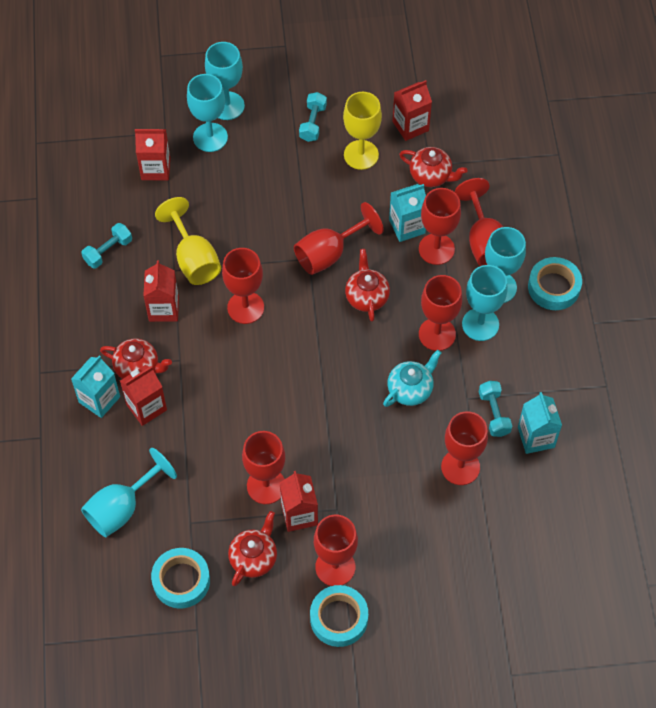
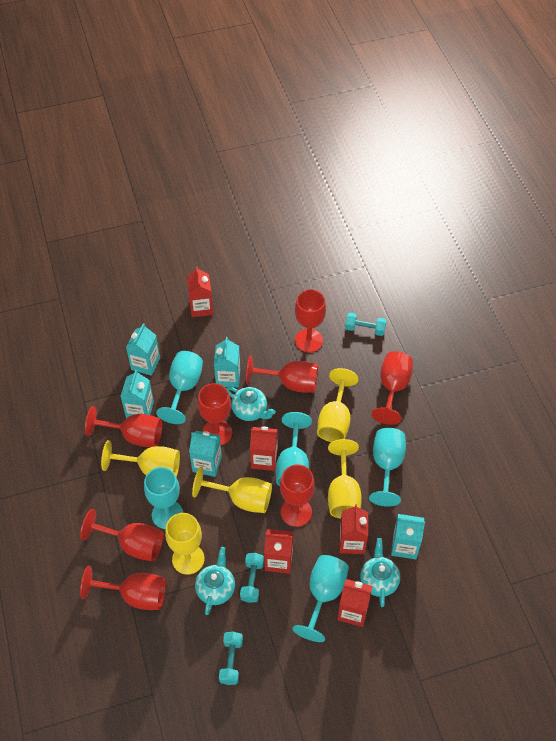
red teapot: [100,338,172,379] [228,511,277,586] [345,249,390,322] [399,147,467,187] = 4 -> none = 0
turquoise carton: [71,355,120,418] [389,184,426,242] [518,392,562,454] = 3 -> [120,370,154,418] [126,323,160,376] [189,431,222,477] [214,337,240,387] [391,514,425,559] = 5
turquoise tape: [151,548,210,609] [310,585,368,647] [528,257,582,310] = 3 -> none = 0
turquoise teapot: [383,350,441,407] = 1 -> [195,547,235,615] [226,387,276,421] [360,538,400,607] = 3
yellow goblet: [155,197,221,285] [343,92,382,170] = 2 -> [101,440,180,477] [165,513,205,575] [192,466,272,513] [317,368,359,442] [328,439,362,518] = 5

